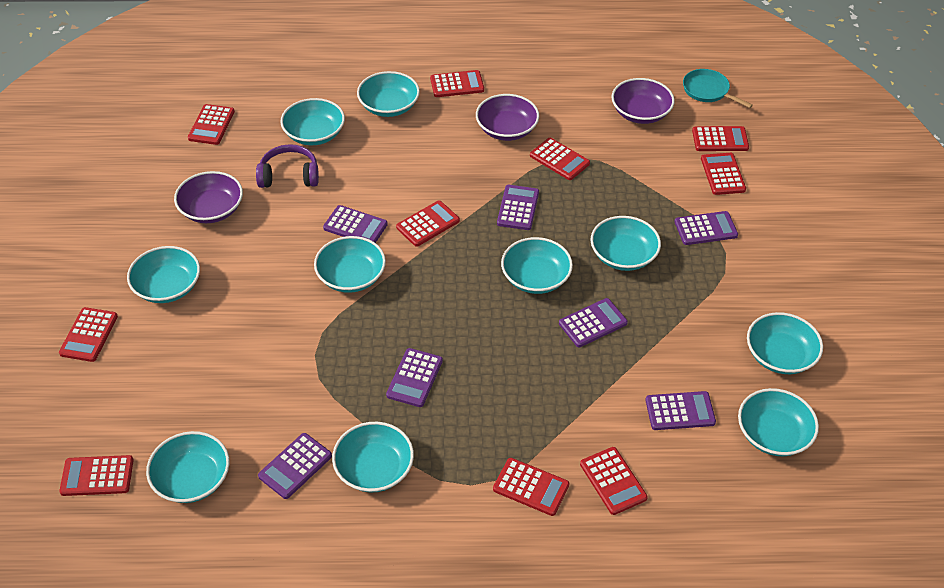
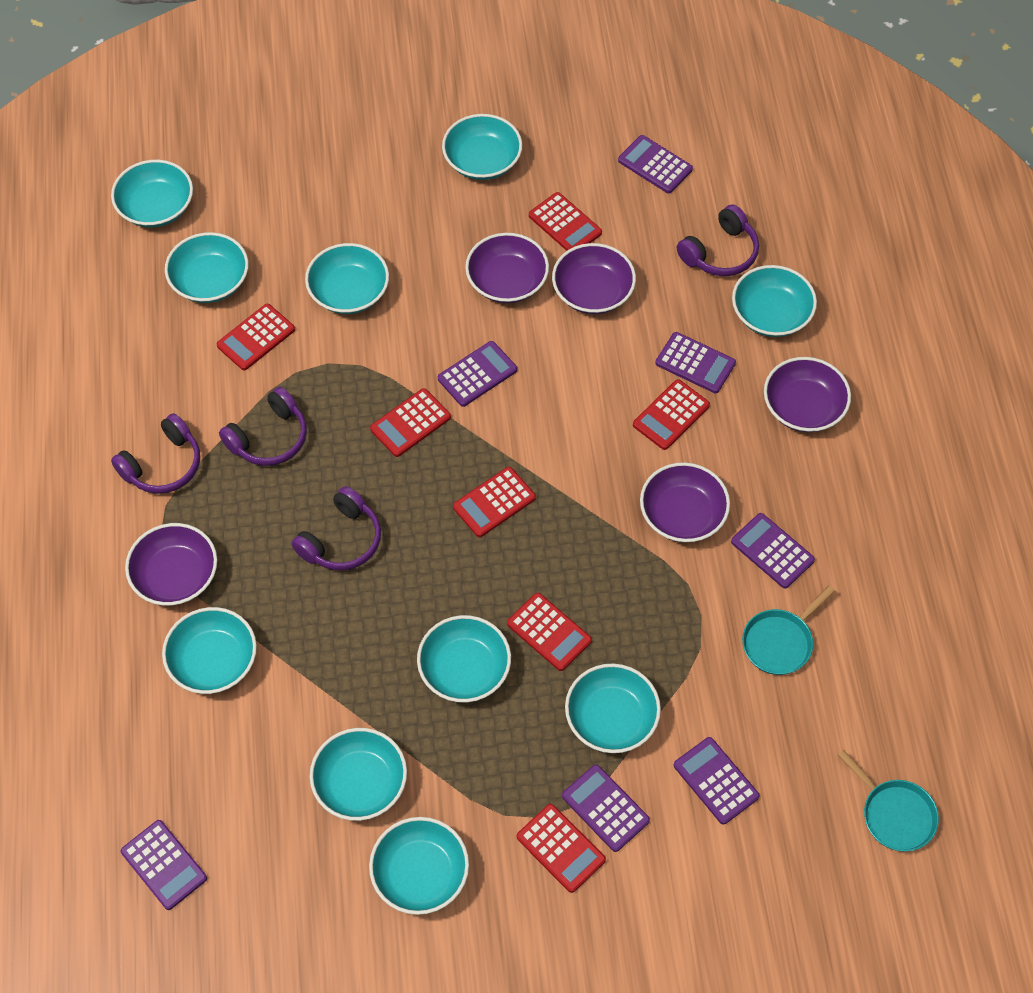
purple bowl: [174,171,243,223] [476,94,539,141] [611,78,675,124] = 3 -> [125,523,217,606] [465,233,549,303] [552,243,636,314] [640,462,730,542] [764,357,851,432] = 5
purple headphones: [256,144,319,188] = 1 -> [111,413,200,494] [219,387,307,466] [291,486,381,570] [677,204,759,276] = 4
red calculator: [59,307,118,362] [59,455,134,496] [188,104,235,145] [396,201,460,247] [430,70,484,97] [493,458,569,516] [530,138,590,180] [580,447,648,515] [692,126,749,151] [701,153,746,195] = 10 -> [217,304,295,370] [370,388,451,457] [453,467,536,537] [507,593,592,671] [517,804,606,893] [529,192,602,251] [633,379,710,450] = 7
turquoise pan: [683,69,753,108] = 1 -> [742,586,835,675] [838,750,939,851] = 2

